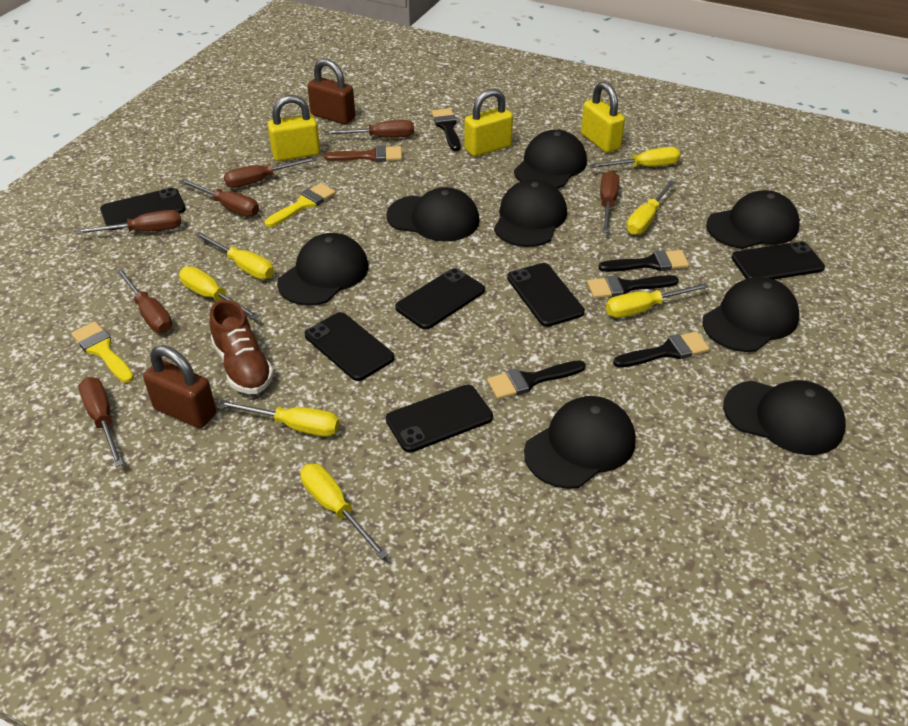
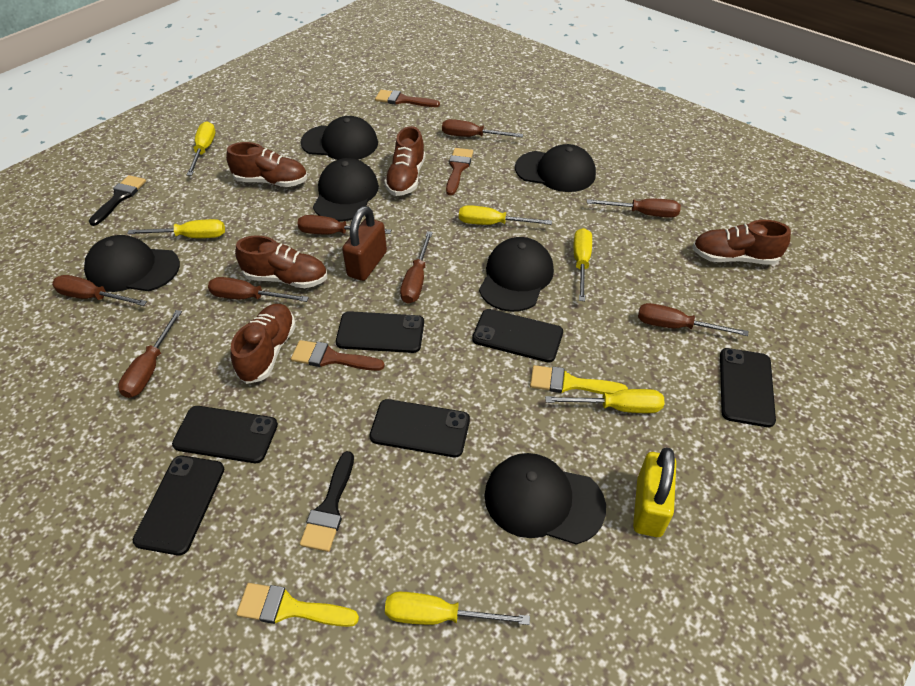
black brush: [432,108,461,151] [487,360,586,399] [587,275,679,298] [598,250,689,272] [613,332,710,368] = 5 -> [89,175,146,226] [300,451,354,552] = 2
black cap: [277,233,368,306] [386,187,480,242] [494,179,567,247] [514,129,587,189] [524,396,636,489] [702,277,799,352] [706,190,800,249] [723,380,846,455] = 8 -> [84,235,180,292] [301,116,378,160] [313,158,379,222] [479,237,554,312] [485,453,606,545] [515,144,596,192] = 6
brown brush: [324,146,402,162] = 1 -> [291,340,385,371] [375,90,440,107] [446,148,473,195] = 3
brown padlock: [143,345,216,428] [307,59,355,125] = 2 -> [342,206,387,281] = 1
brown screwdriver: [76,210,182,234] [79,377,123,467] [116,269,172,333] [180,179,259,217] [224,157,317,188] [324,120,414,138] [600,171,619,233] = 7 -> [52,275,147,306] [118,310,182,398] [208,277,309,302] [297,215,391,234] [400,231,433,304] [442,119,523,137] [587,199,681,218] [638,303,748,336] = 8
brown shoe: [210,300,274,394] = 1 -> [226,142,307,187] [231,304,296,384] [235,236,327,288] [384,126,425,196] [693,220,791,265] = 5
yellow padlock: [267,95,320,161] [464,89,513,157] [581,81,625,153] = 3 -> [633,447,676,537] = 1
yellow screwdriver: [179,266,260,320] [195,232,274,279] [218,400,340,437] [300,464,388,559] [590,147,680,168] [606,283,709,318] [627,180,675,235] = 7 -> [127,219,225,238] [187,121,216,176] [385,591,530,625] [459,205,552,225] [545,389,664,413] [574,228,592,301] = 6

